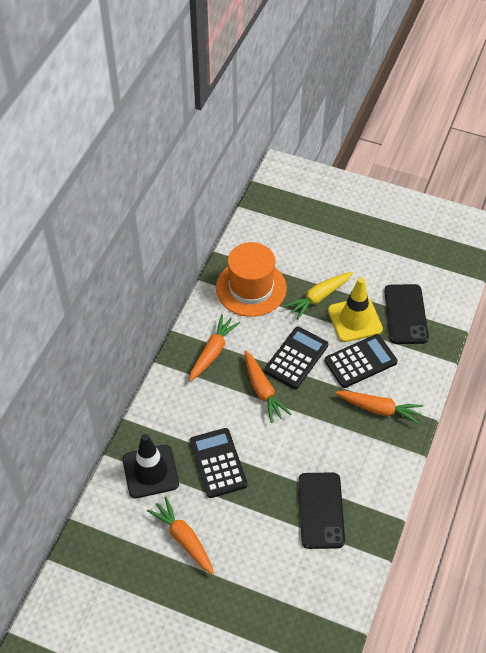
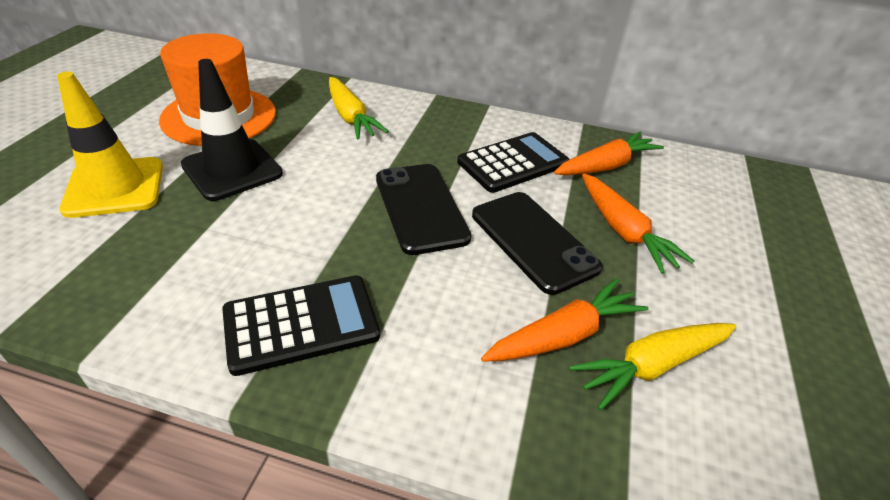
black calculator: [190,428,247,498] [264,326,328,389] [325,334,398,388] = 3 -> [222,275,380,376] [457,132,570,193] = 2
orange carrot: [147,497,214,575] [189,314,240,381] [244,350,291,423] [335,391,423,424] = 4 -> [481,278,648,362] [554,132,664,175] [582,174,694,274] = 3
yellow carrot: [284,272,353,320] = 1 -> [329,77,389,139] [569,323,736,410] = 2

